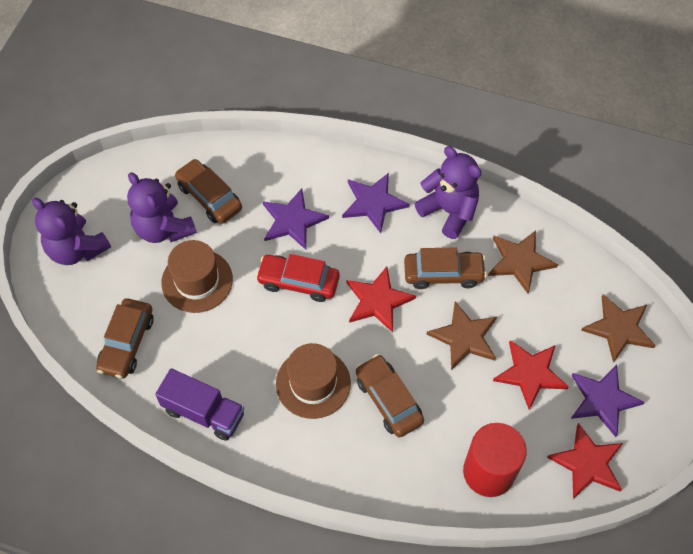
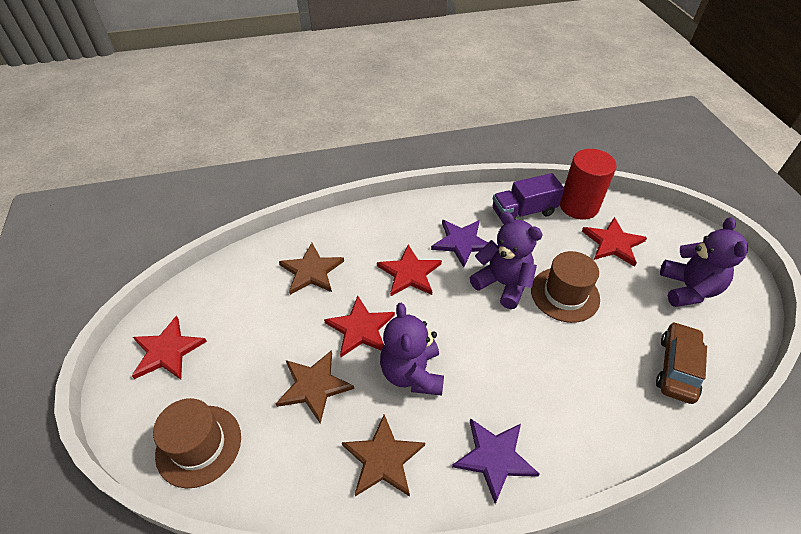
brown car: [96,298,154,379] [175,159,242,224] [356,354,424,438] [404,247,487,289] = 4 -> [656,322,707,404] = 1
purple star: [263,188,329,250] [342,173,410,233] [571,365,645,437] = 3 -> [431,220,488,267] [452,418,540,504] = 2
red car: [256,254,340,302] = 1 -> none = 0
red star: [346,266,416,333] [493,340,569,410] [547,423,623,499] = 3 -> [132,316,207,379] [324,295,395,357] [377,245,442,297] [582,217,647,267] = 4

